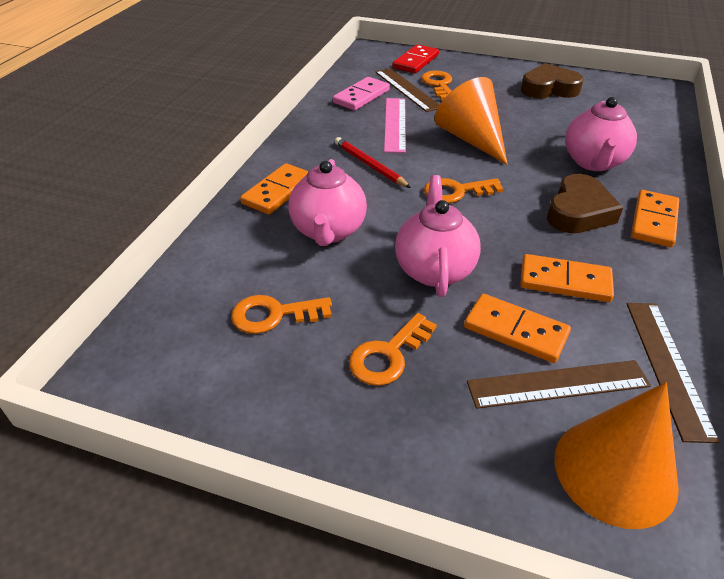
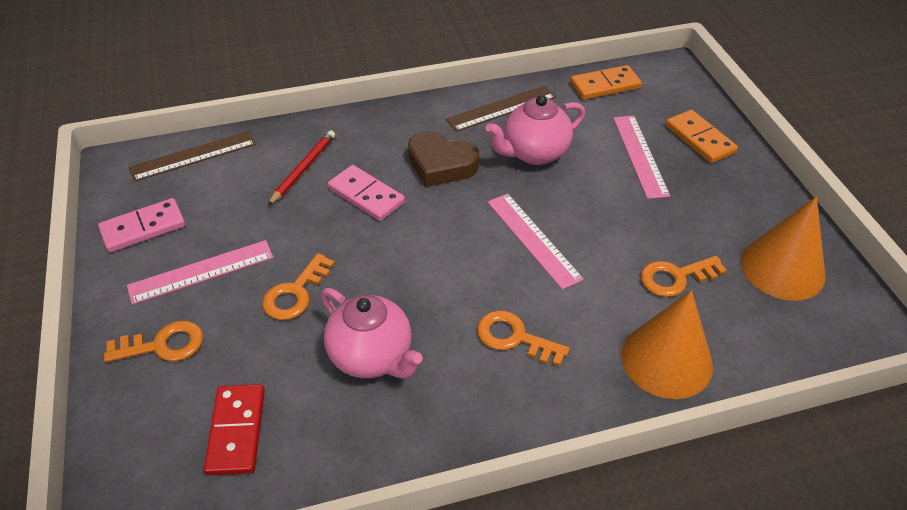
brown heart: [521,63,584,99] [547,174,623,233] = 2 -> [408,131,479,187] = 1
brown ruler: [375,68,440,112] [467,360,651,409] [627,303,720,443] = 3 -> [129,131,256,182] [446,86,556,132] = 2
orange domino: [240,163,309,214] [464,294,571,363] [520,254,614,302] [631,190,679,247] = 4 -> [570,65,642,100] [666,110,738,163] = 2
pink domino: [333,77,390,110] = 1 -> [98,198,185,253] [328,165,405,221] = 2
pink ruler: [384,98,406,153] = 1 -> [127,240,273,305] [487,193,584,290] [613,116,670,199] = 3
pink teapot: [289,159,367,246] [395,175,481,297] [565,97,637,171] = 3 -> [321,288,423,378] [486,95,585,165] = 2

